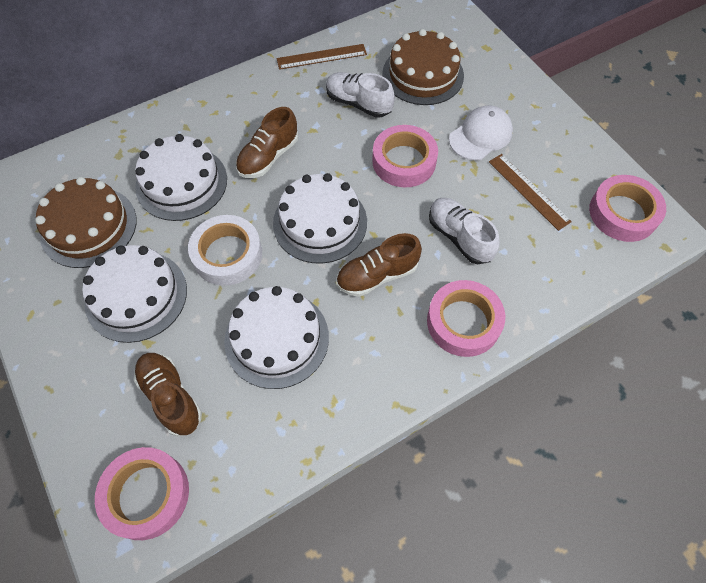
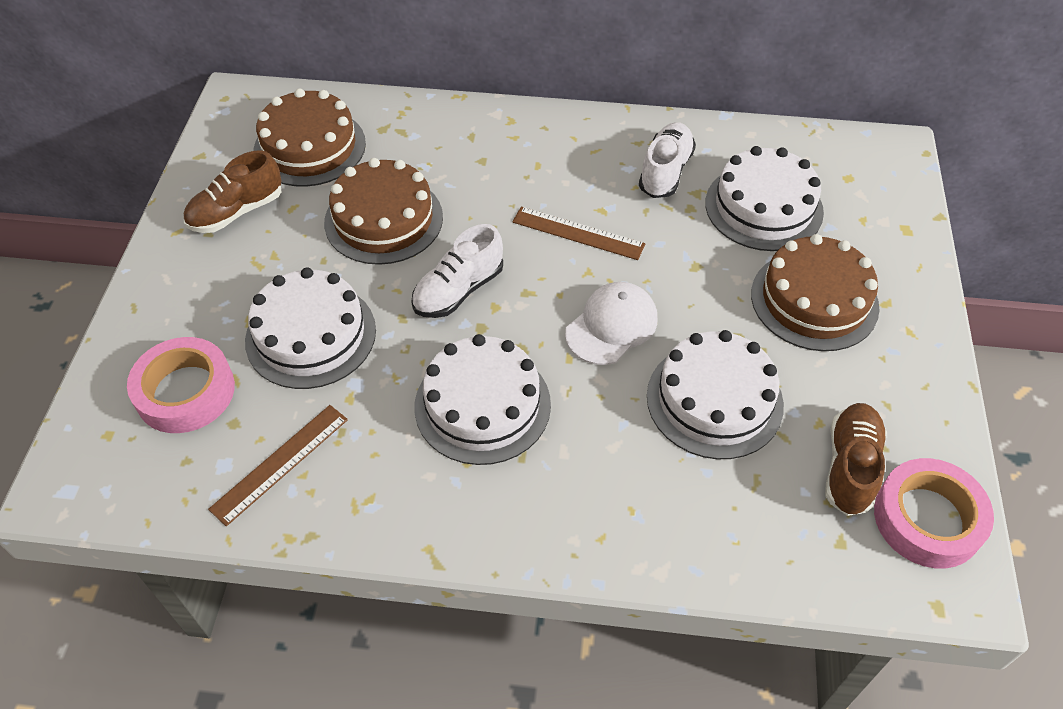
brown cake: [35,177,136,268] [382,29,464,105] = 2 -> [254,88,366,187] [324,158,443,265] [751,234,880,351] = 3
brown shoe: [134,353,202,437] [236,107,298,178] [336,233,422,297] = 3 -> [183,150,281,233] [825,403,887,516] = 2
pink tape: [95,447,189,540] [372,125,438,187] [427,280,505,357] [589,175,666,242] = 4 -> [127,337,235,433] [874,458,994,568] = 2
white tape: [188,215,262,286] = 1 -> none = 0

